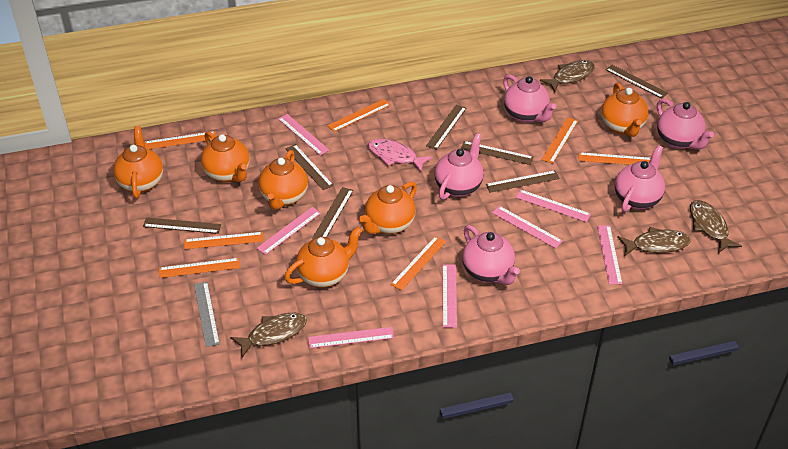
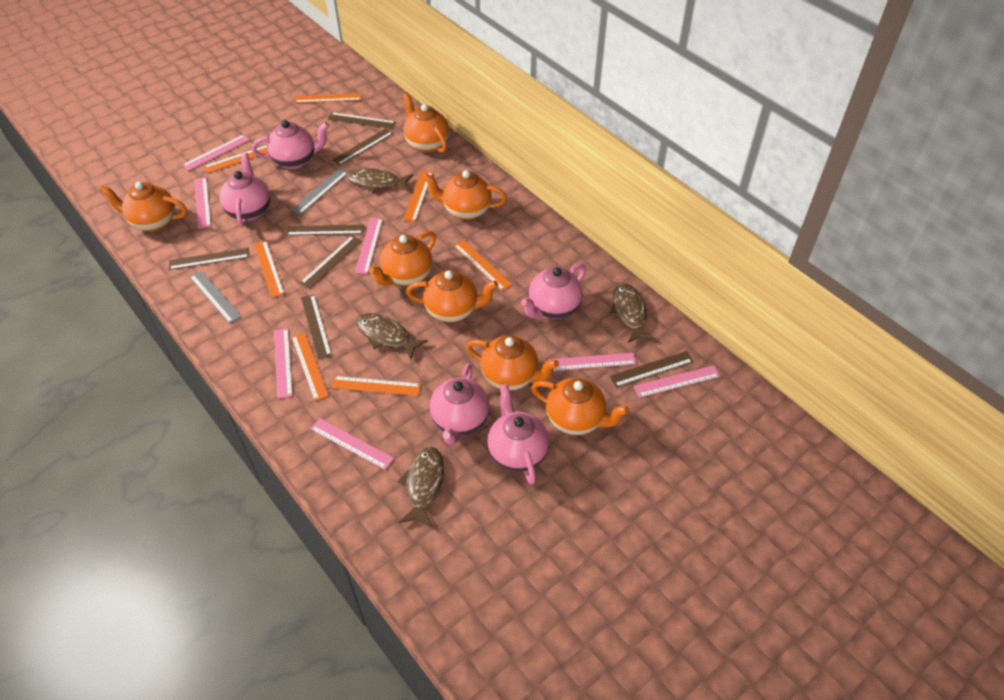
grey ruler: [194,282,220,347] = 1 -> [190,270,242,323] [291,168,348,215] = 2
orange teapot: [113,126,163,199] [201,131,250,182] [259,150,308,210] [285,227,362,288] [359,181,417,234] [601,83,648,137] = 6 -> [99,182,187,232] [369,231,436,286] [403,93,449,153] [406,270,498,322] [423,170,507,220] [466,335,559,391] [531,377,629,435] = 7
pink fish: [368,139,433,172] = 1 -> none = 0

